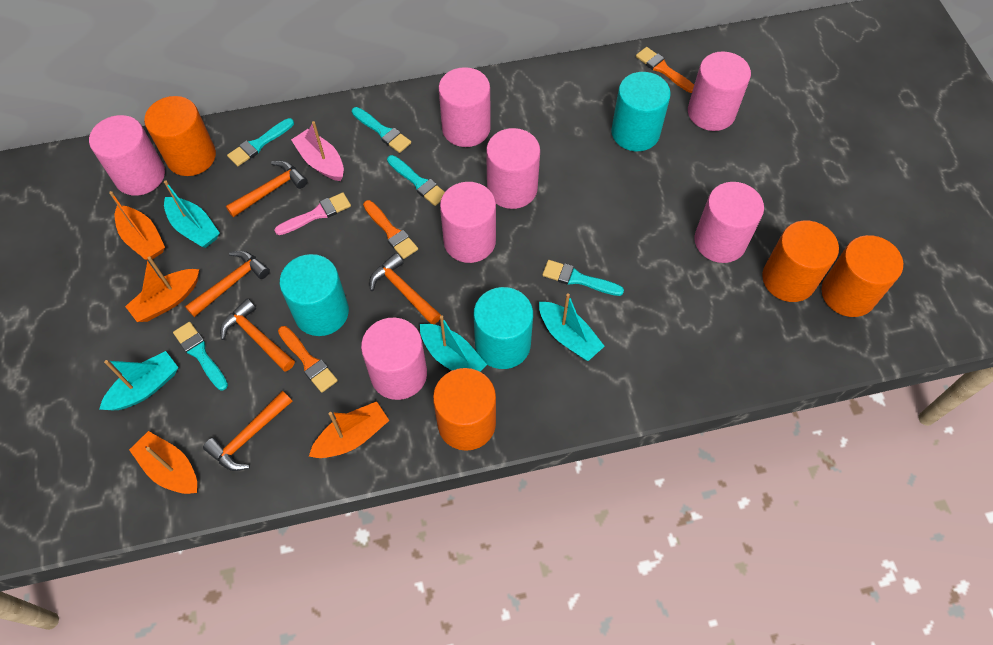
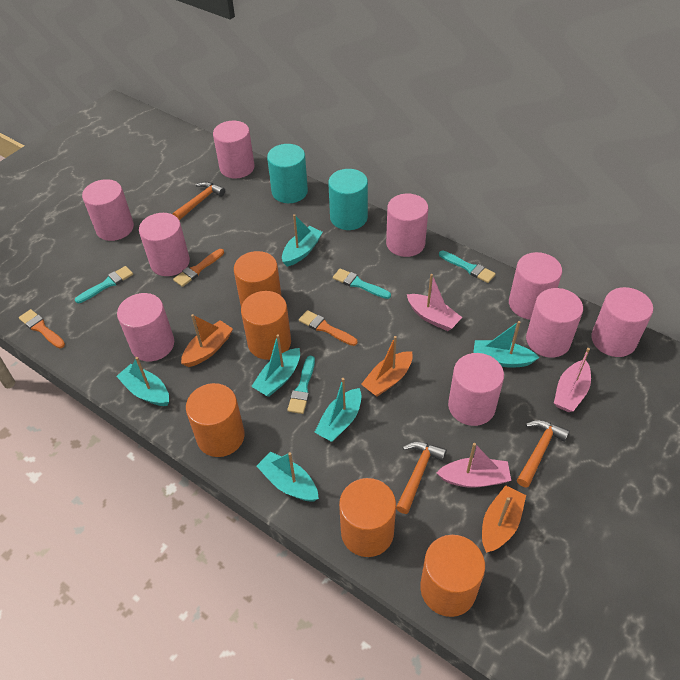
orange boat: [109,191,165,260] [125,256,199,322] [129,431,197,494] [309,401,389,458] = 4 -> [181,314,233,367] [361,336,413,397] [482,485,526,553] = 3
orange cylinder: [144,96,216,176] [433,368,496,451] [762,220,839,302] [821,235,903,317] = 4 -> [186,383,245,457] [234,251,282,307] [241,291,291,360] [339,478,396,557] [420,535,485,617] = 5
orange hammer: [185,251,270,317] [203,391,292,471] [220,299,295,372] [226,161,308,217] [369,253,441,324] = 5 -> [173,182,225,220] [396,442,447,514] [517,420,570,488] = 3
pink boat: [291,121,344,181] = 1 -> [407,274,462,331] [437,443,511,488] [554,348,591,412] = 3
pink brush: [275,192,351,235] = 1 -> none = 0
pink cylinder: [89,115,165,196] [361,318,427,400] [438,67,491,147] [440,182,496,263] [486,128,540,209] [688,51,751,131] [694,182,764,263] = 7 -> [82,179,134,241] [117,293,174,361] [139,213,190,276] [213,121,255,179] [386,194,428,257] [448,353,504,426] [509,252,562,320] [526,288,583,358] [591,287,653,357] = 9
turquoise boat: [99,351,179,410] [164,180,220,248] [420,315,487,371] [539,293,605,361] = 4 -> [116,357,169,406] [251,334,300,397] [256,451,319,501] [282,214,323,267] [314,378,361,442] [473,321,540,368] = 6
turquoise brush: [173,322,228,390] [227,118,294,166] [352,107,411,153] [387,155,445,206] [542,260,624,296] = 5 -> [75,266,133,303] [287,356,315,414] [333,268,391,299] [439,251,496,283] = 4
turquoise cylinder: [280,254,349,336] [474,287,533,369] [611,72,671,151] = 3 -> [267,144,308,203] [328,169,368,230] = 2

